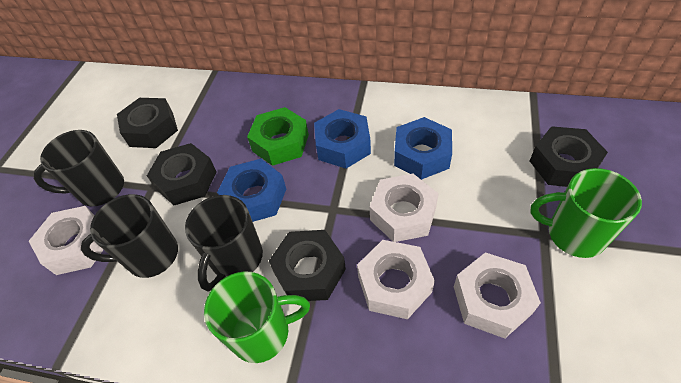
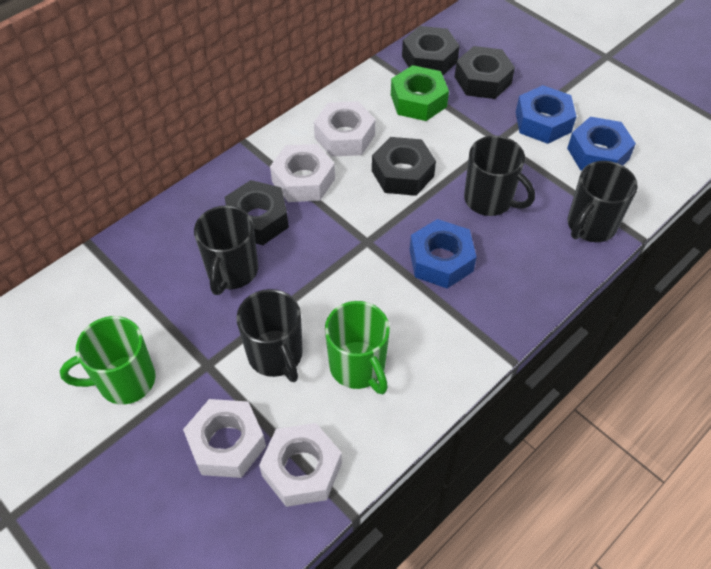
black mug: [34,130,124,206] [81,194,178,278] [185,195,263,292] = 3 -> [194,205,258,295] [236,289,303,382] [464,136,535,216] [568,161,638,242] = 4

